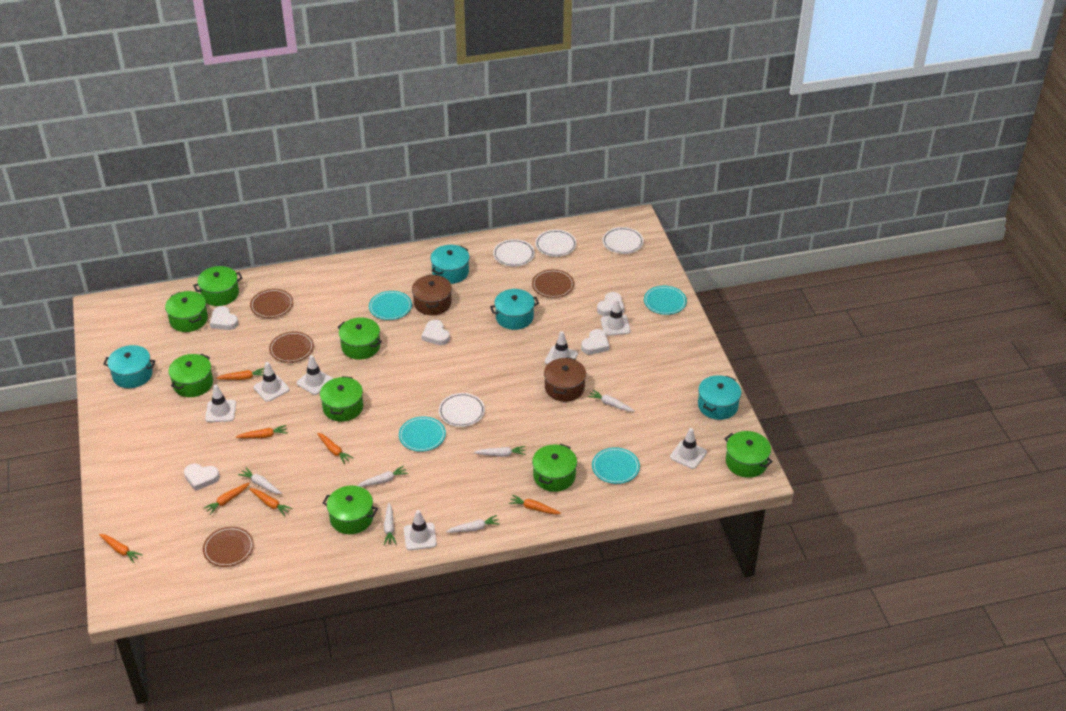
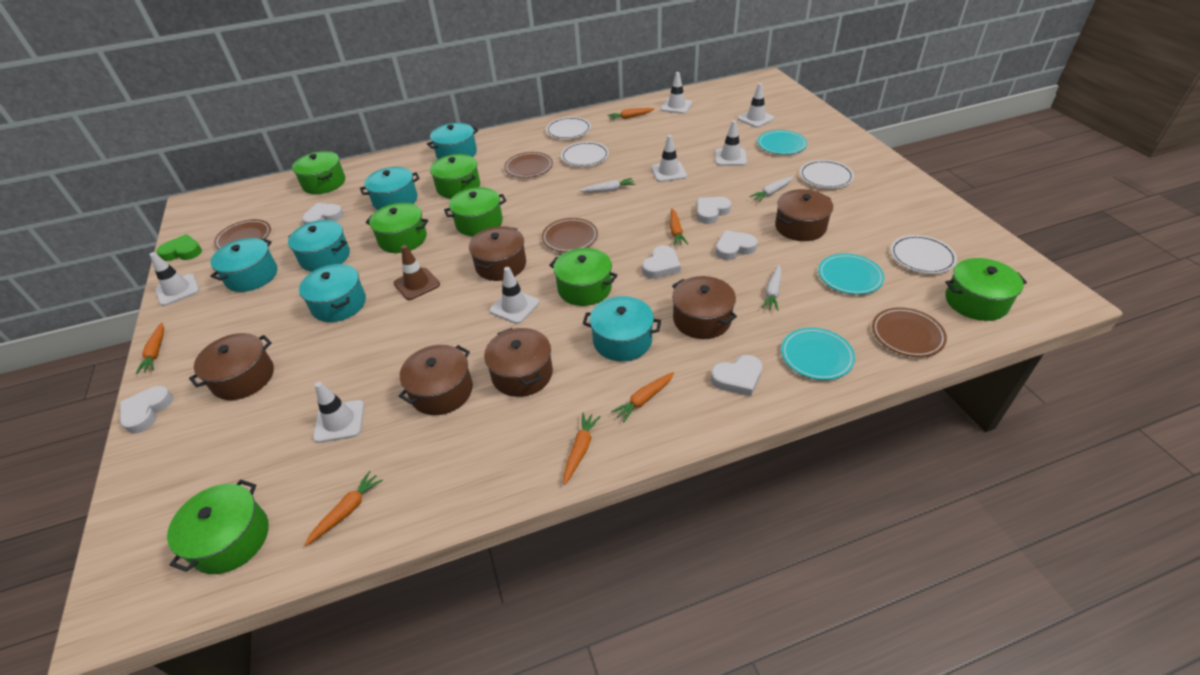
brown pot: [412,275,452,315] [544,357,586,402] = 2 -> [189,333,274,400] [399,345,473,415] [469,226,526,281] [484,328,553,397] [672,276,737,339] [775,189,833,241] = 6
brown traffic cone: none = 0 -> [394,245,440,300] = 1
green heart: none = 0 -> [156,234,202,261] = 1
green pot: [165,291,208,332] [168,354,213,397] [193,266,242,306] [320,376,363,422] [323,486,378,534] [338,317,382,360] [532,444,577,492] [724,431,773,478] = 8 -> [167,480,269,574] [292,151,345,194] [366,203,428,253] [430,154,480,199] [444,187,506,236] [549,248,618,306] [945,258,1027,321] = 7
orange carrot: [99,534,143,563] [203,482,250,515] [216,368,264,380] [236,425,288,438] [249,488,293,516] [317,433,353,464] [509,495,561,514] = 7 -> [136,323,164,374] [305,471,383,546] [563,412,601,485] [607,108,655,120] [611,372,674,422] [670,208,688,246] = 6
turquoise plate: [369,291,412,320] [399,416,446,452] [592,447,640,484] [644,286,687,315] = 4 -> [757,130,807,155] [781,328,855,380] [818,253,884,295] = 3
turquoise pot: [103,345,156,388] [430,245,469,284] [490,289,539,330] [698,375,741,420] = 4 -> [210,238,277,292] [288,220,350,272] [299,264,366,322] [360,167,420,210] [427,123,478,159] [583,296,661,362] = 6
white carrot: [238,467,282,494] [358,466,408,487] [384,502,396,545] [446,515,500,533] [474,446,526,457] [588,390,635,412] = 6 -> [579,178,635,192] [749,177,793,202] [762,265,781,311] = 3
white heart: [184,464,220,491] [210,306,238,330] [422,320,450,345] [581,329,609,354] [597,292,624,316] = 5 -> [120,386,173,433] [302,203,344,225] [642,245,681,279] [697,197,731,224] [711,355,762,397] [716,230,758,260] = 6

